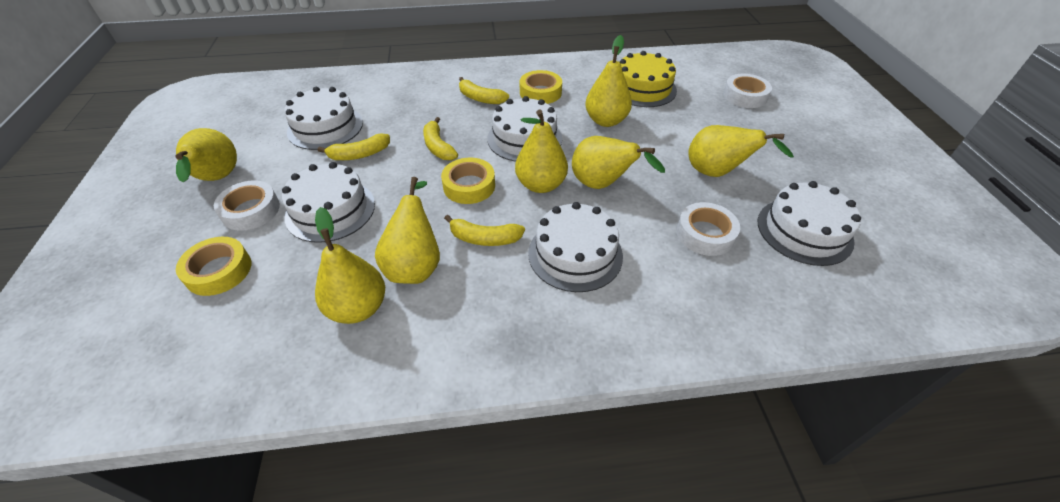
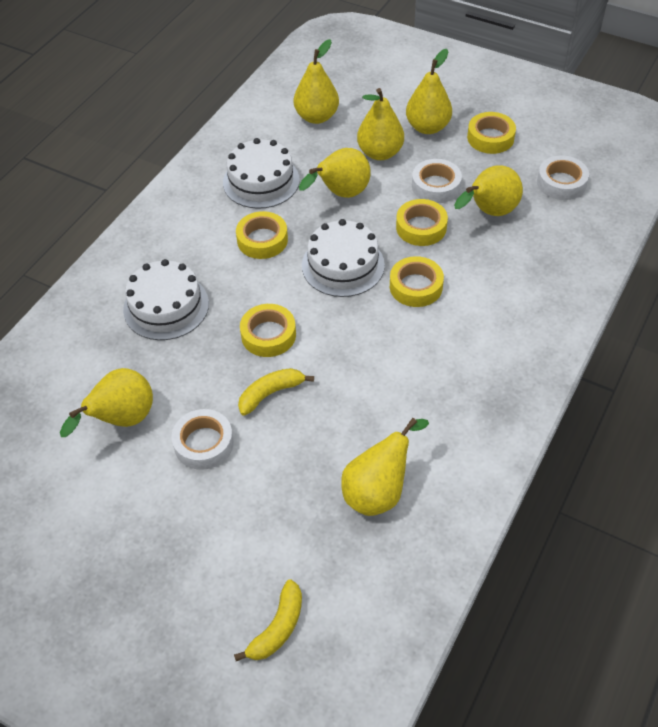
white cake: [282,162,375,243] [284,87,363,150] [487,96,562,162] [528,202,623,292] [758,181,861,266] = 5 -> [123,259,209,340] [223,138,300,209] [302,219,385,297] = 3
yellow banana: [317,133,390,160] [423,117,458,160] [444,215,525,246] [459,77,509,104] = 4 -> [234,579,302,661] [238,368,314,416] = 2
yellow cake: [620,51,677,107] = 1 -> none = 0
yellow tape: [176,237,251,296] [441,158,495,204] [520,70,562,104] = 3 -> [236,211,288,259] [240,304,296,357] [390,256,444,307] [396,199,448,246] [467,112,516,154] = 5

